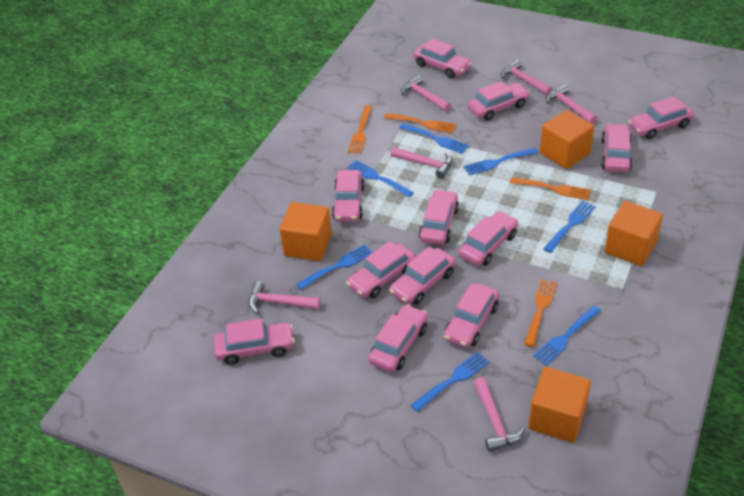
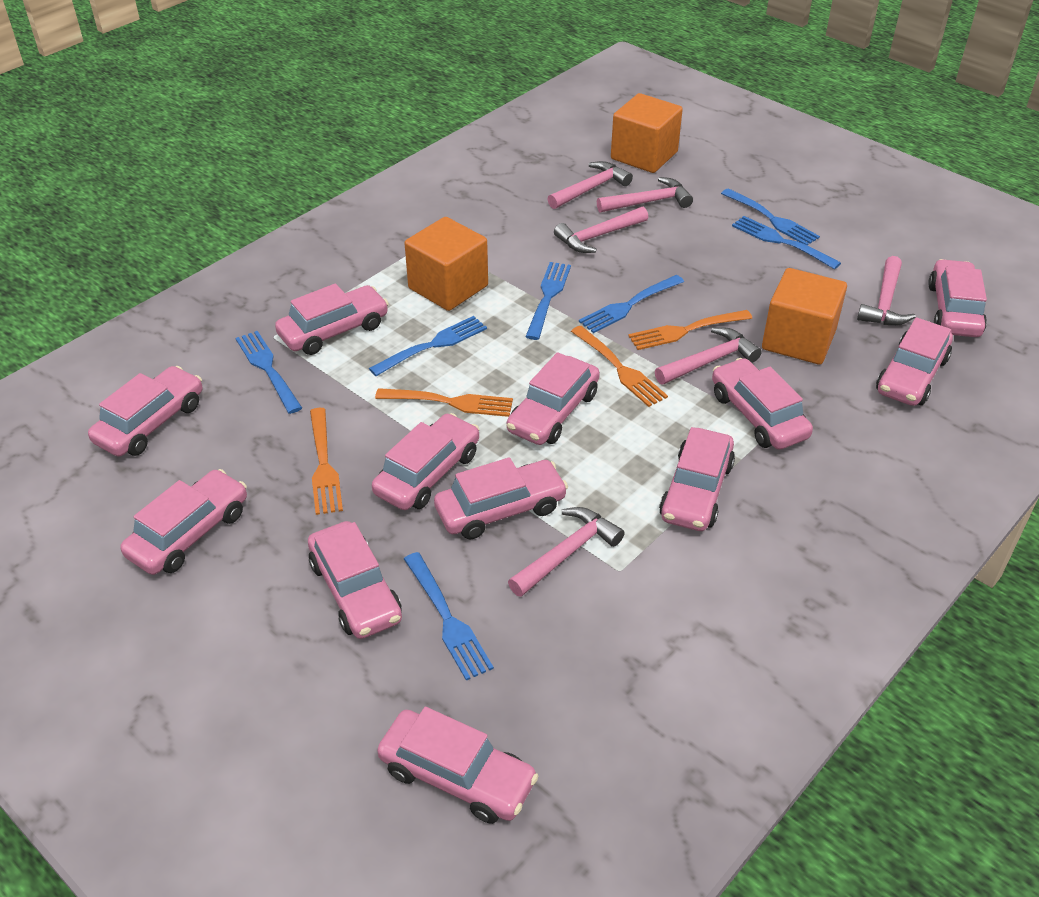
orange cube: [280,202,332,261] [528,367,591,443] [540,110,594,169] [604,201,663,266] = 4 -> [404,217,488,311] [611,93,683,173] [762,268,847,365] = 3

